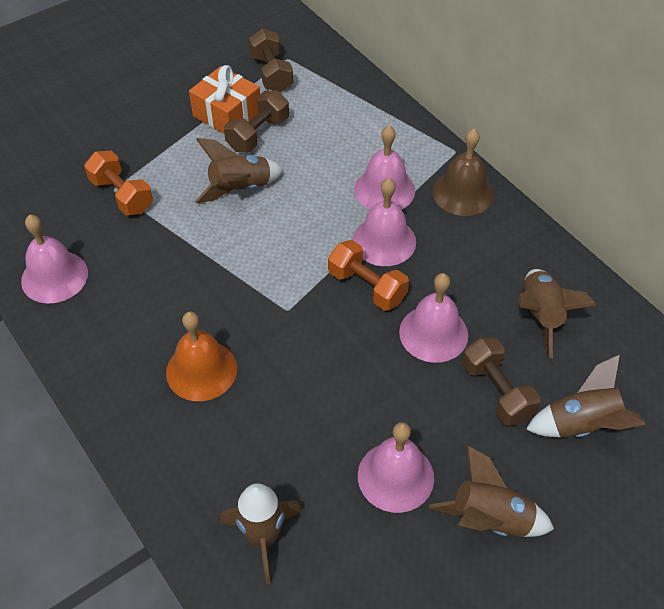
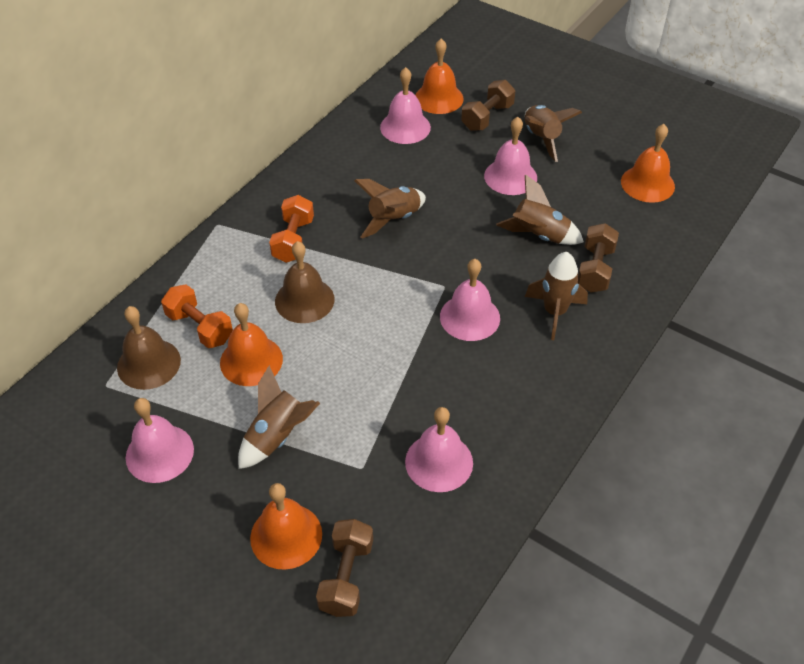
brown bell: [432,129,494,216] = 1 -> [117,306,181,390] [275,241,335,323] = 2
orange bell: [166,312,237,401] = 1 -> [220,303,283,386] [250,483,322,570] [415,38,464,114] [621,124,675,203] = 4
orange gift: [189,65,260,134] = 1 -> none = 0

